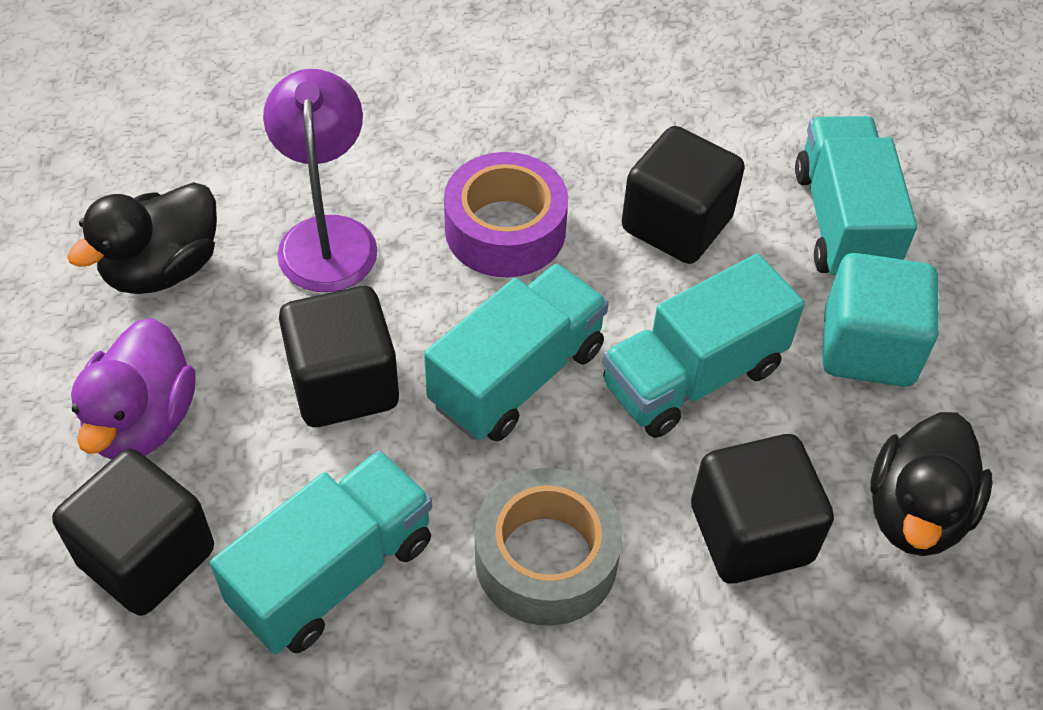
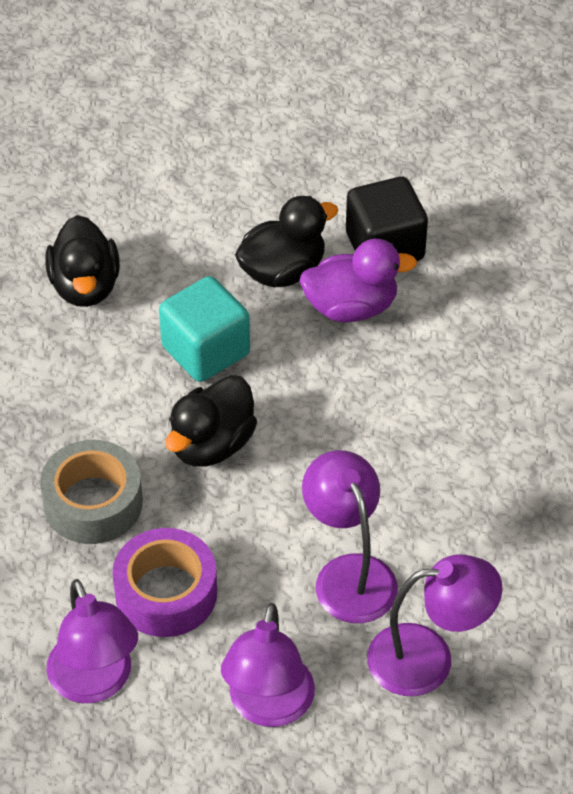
black cube: [52,449,214,616] [279,286,399,427] [622,126,745,264] [691,434,834,584] = 4 -> [346,177,428,261] = 1
black duck: [67,182,217,294] [871,412,992,556] = 2 -> [45,215,120,307] [166,375,257,467] [235,196,338,287] = 3
purple lamp: [263,69,378,292] = 1 -> [46,579,138,703] [221,603,315,727] [302,450,398,623] [367,554,502,696] = 4
turquoise truck: [210,450,432,654] [424,264,609,442] [602,254,805,438] [795,116,917,275] = 4 -> none = 0

